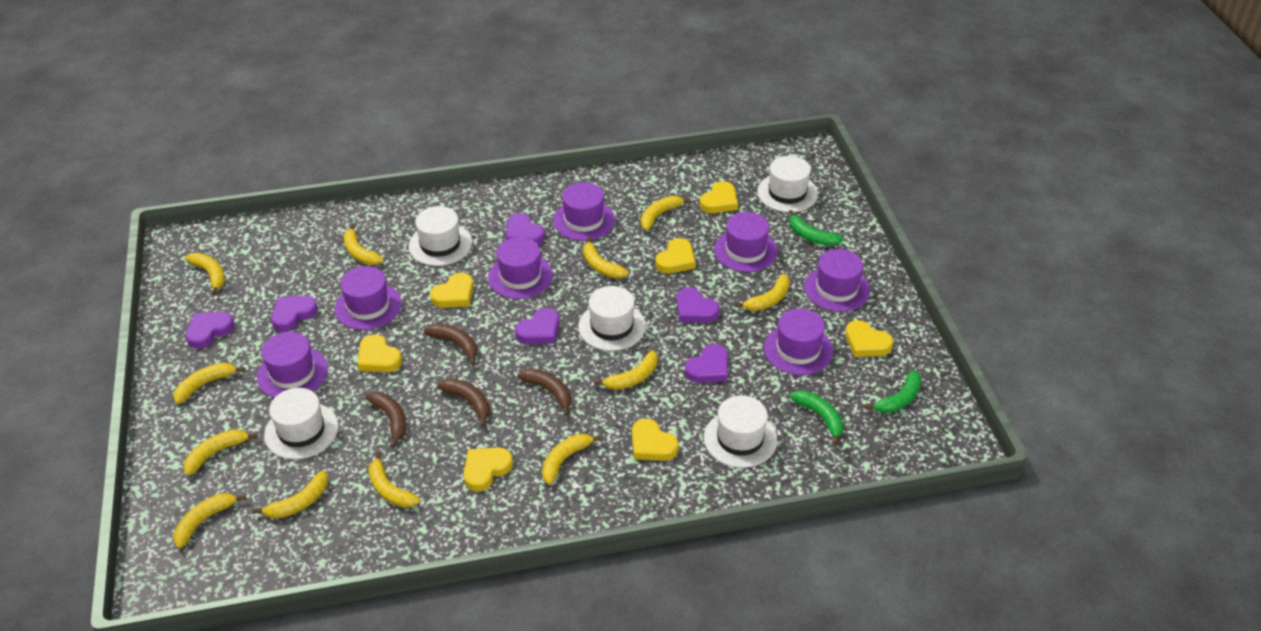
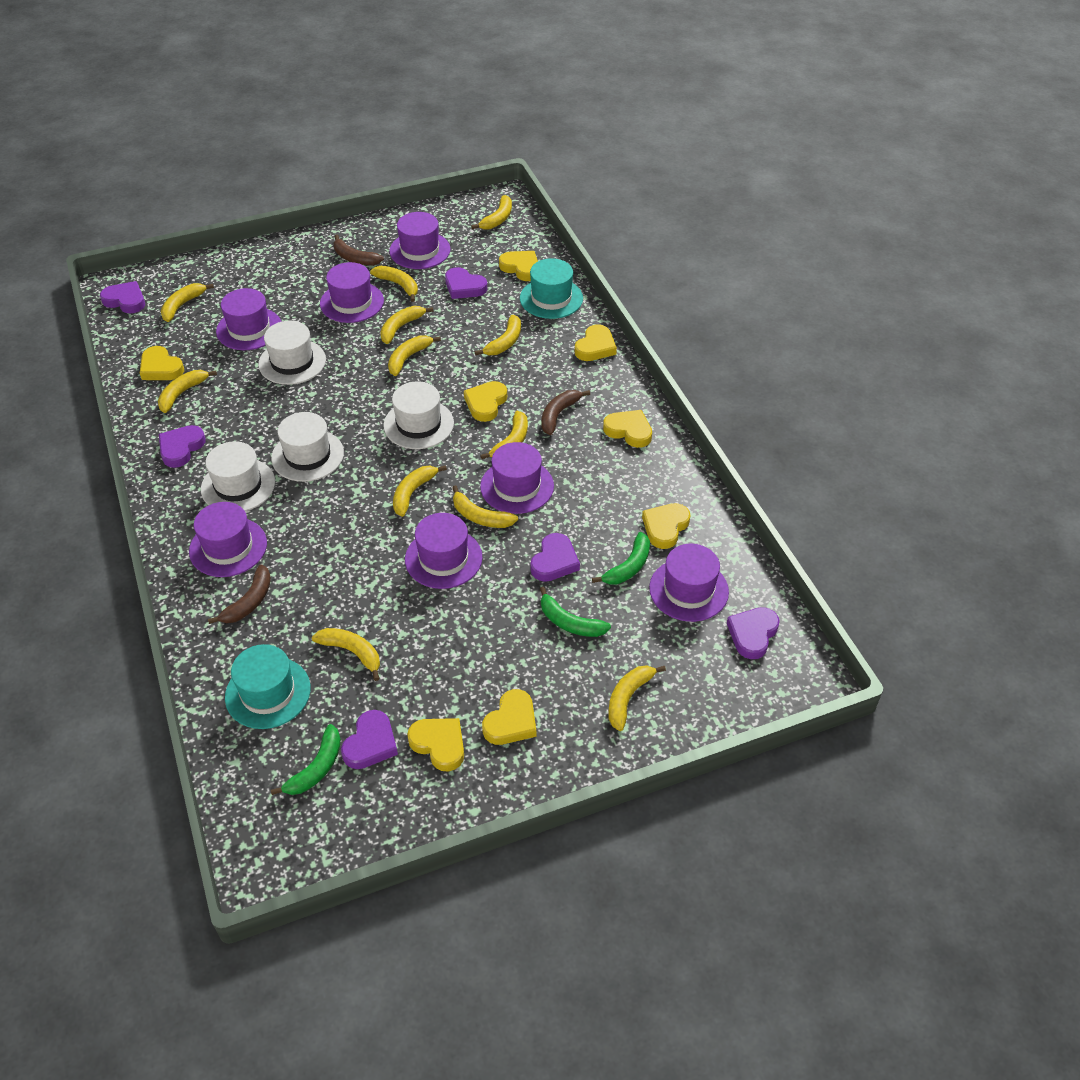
brown banana: [365,392,407,448] [424,323,477,365] [437,378,490,427] [517,368,571,416] = 4 -> [208,565,271,624] [333,235,384,266] [541,390,590,435] = 3
turquoise hat: none = 0 -> [225,644,311,729] [520,258,583,319] = 2
white hat: [264,388,338,459] [409,206,472,266] [578,286,646,351] [704,395,777,468] [757,156,818,212] = 5 -> [201,441,275,511] [258,321,326,385] [271,412,344,482] [383,381,454,449] = 4
yellow heart: [357,334,402,372] [430,273,474,308] [463,447,513,492] [632,418,679,461] [655,238,696,273] [700,181,738,213] [845,320,893,357] = 7 -> [140,346,184,380] [407,718,464,771] [464,381,507,422] [482,689,536,745] [499,251,538,281] [575,324,617,361] [603,410,652,448] [642,503,691,549] = 8

